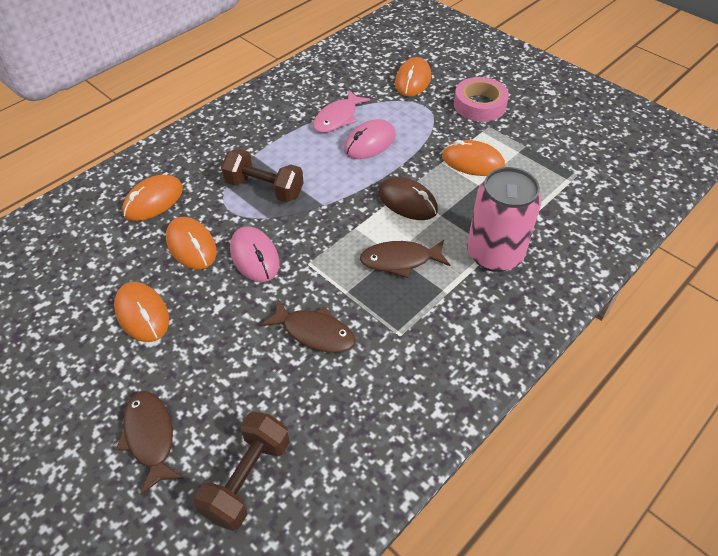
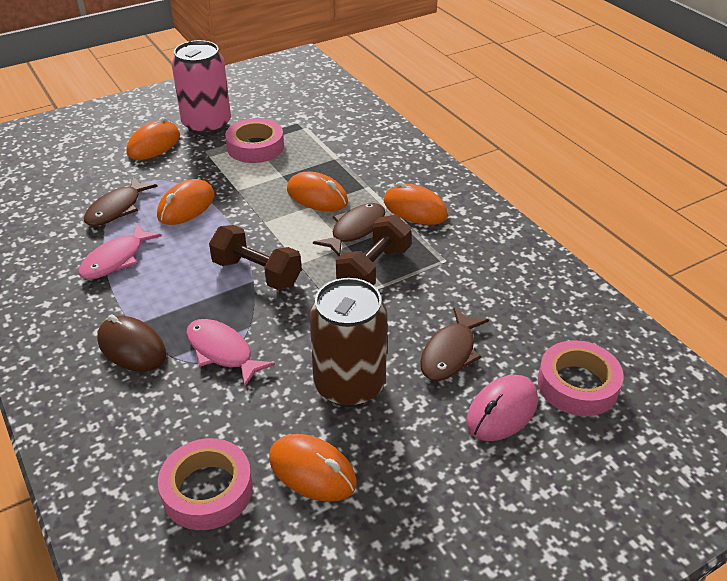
brown can: none = 0 -> [309,278,388,407] = 1
pink fish: [313,90,370,133] = 1 -> [79,224,162,280] [186,319,275,387] = 2
pink mouse: [230,226,280,282] [344,119,396,159] = 2 -> [467,375,538,441] = 1
pink tape: [454,77,509,122] = 1 -> [158,438,253,530] [225,118,284,163] [538,340,624,416] = 3

